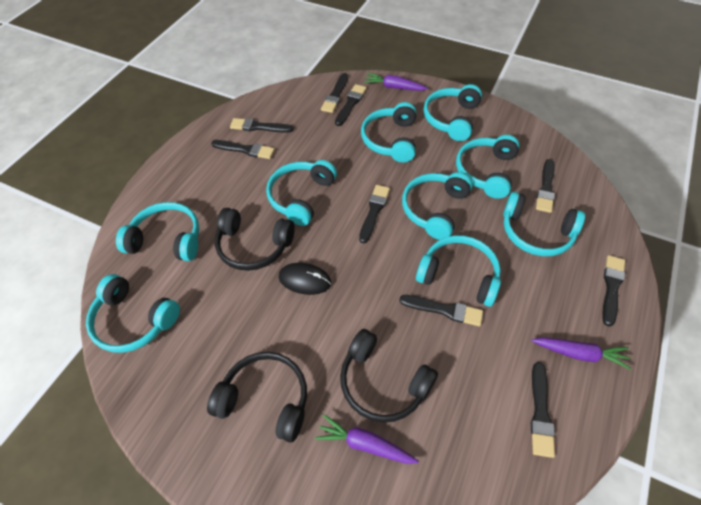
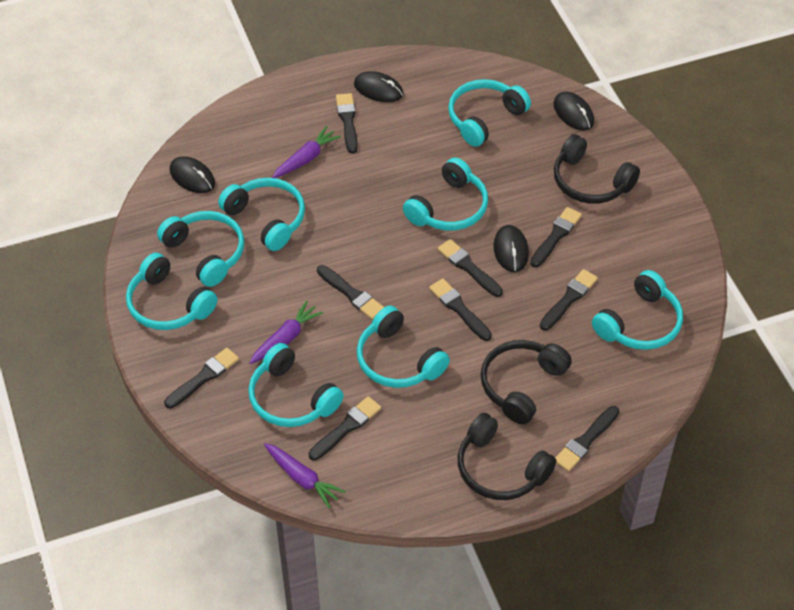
black mouse: [278,263,331,295] = 1 -> [170,156,215,193] [354,71,403,102] [493,225,529,272] [553,92,594,130] = 4
turquoise headphones: [86,274,180,353] [116,202,199,261] [266,160,337,226] [361,102,416,163] [402,172,473,240] [416,236,501,307] [423,84,482,141] [456,135,520,199] [503,192,585,256] = 9 -> [126,253,217,330] [157,211,244,287] [218,178,305,251] [248,343,344,427] [357,305,450,388] [403,157,488,231] [448,79,531,147] [592,270,683,350] = 8

